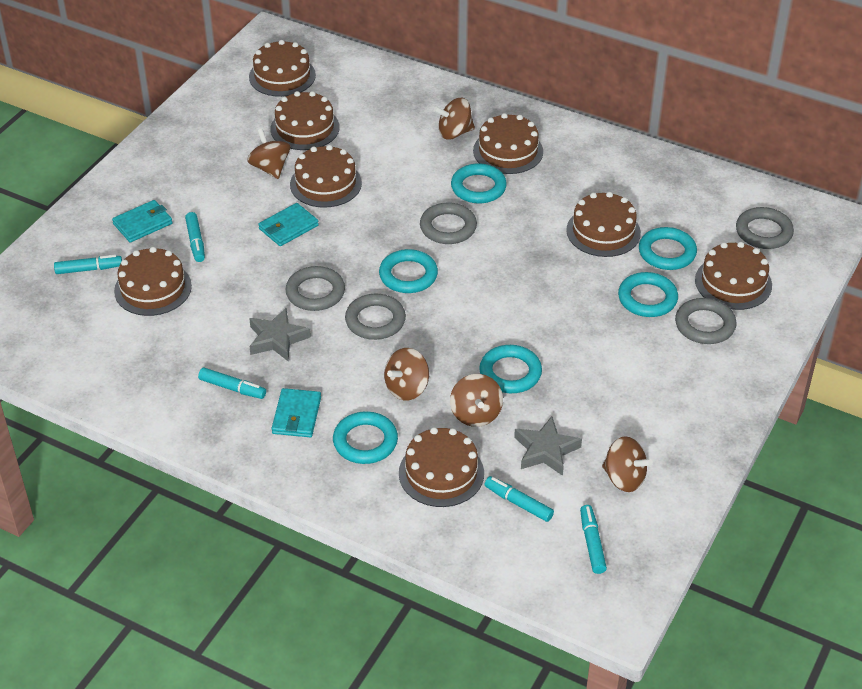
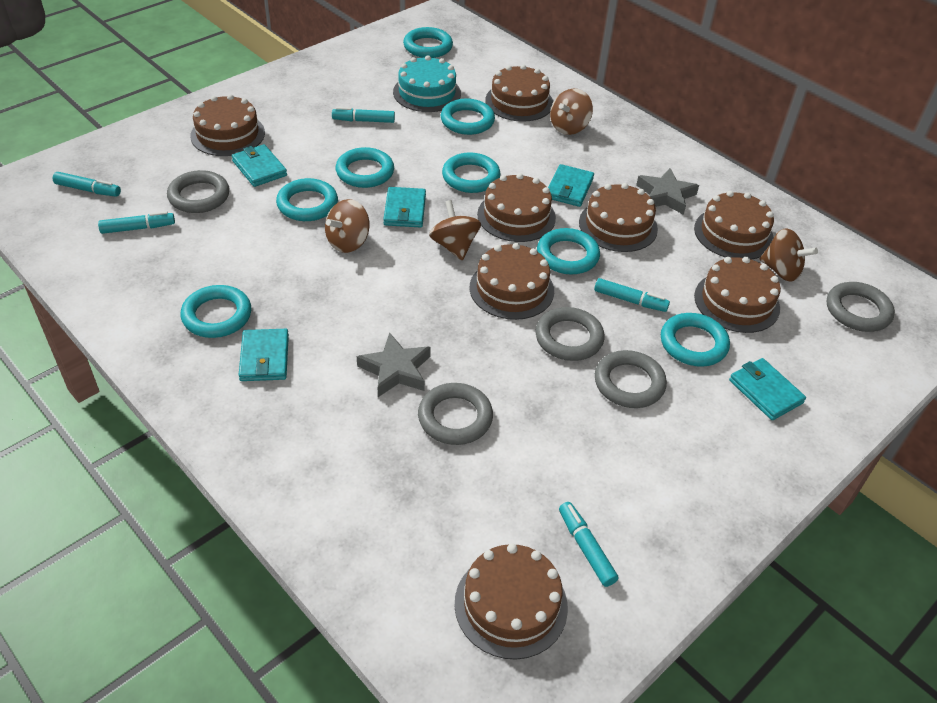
brown spinning top: [247,129,290,179] [384,348,429,401] [434,97,475,140] [450,374,503,427] [602,436,653,492] = 5 -> [325,199,369,253] [429,200,481,260] [550,89,593,135] [760,228,818,282] = 4
turquoise cake: none = 0 -> [393,55,461,112] = 1
turquoise ring: [333,411,398,464] [379,249,438,293] [451,163,507,203] [479,345,542,393] [618,272,678,317] [639,227,697,270] = 6 -> [181,285,251,338] [276,178,338,221] [335,147,394,188] [403,27,453,58] [441,99,495,135] [442,153,500,193] [537,228,600,274] [661,313,730,367] = 8
turquoise wallet: [112,200,173,242] [258,203,319,246] [272,388,321,437] = 3 -> [232,144,287,187] [239,329,289,381] [383,187,426,228] [548,164,594,207] [729,358,806,420] = 5

